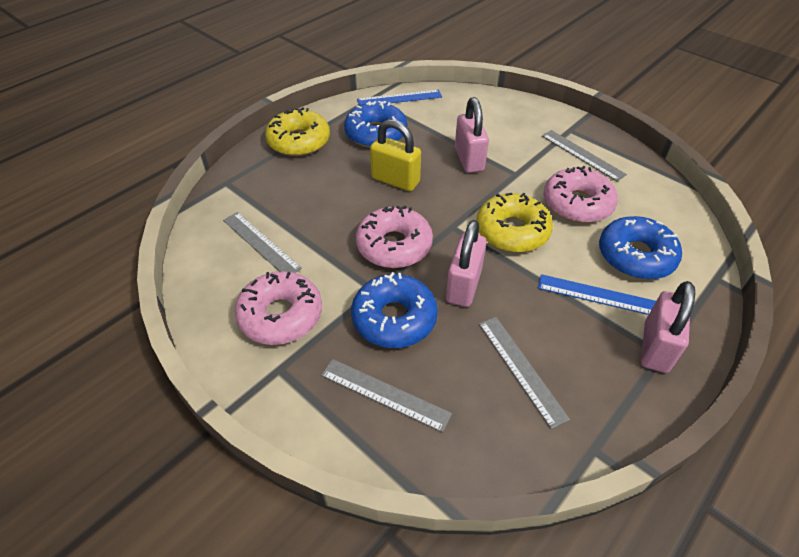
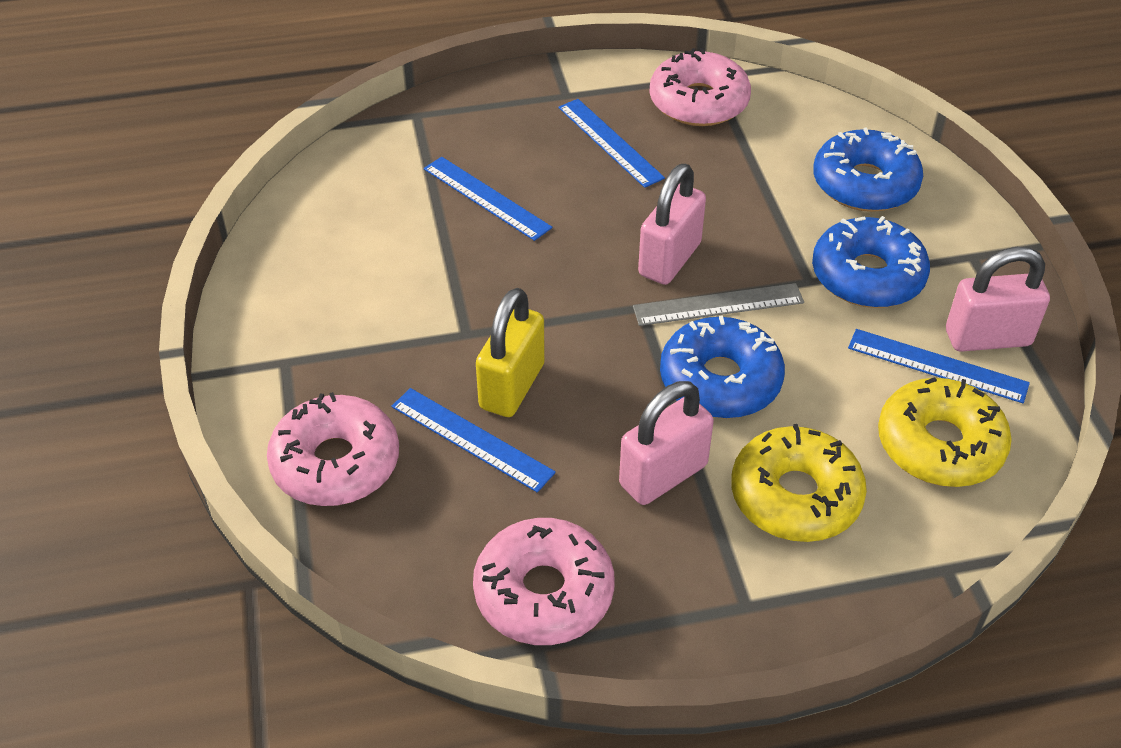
blue ruler: [357,90,442,105] [538,274,656,315] = 2 -> [391,388,556,493] [424,157,552,241] [558,99,665,188] [848,329,1030,403] = 4
grey ruler: [223,212,302,273] [321,359,452,433] [479,317,570,429] [542,130,627,181] = 4 -> [633,283,804,326] = 1

